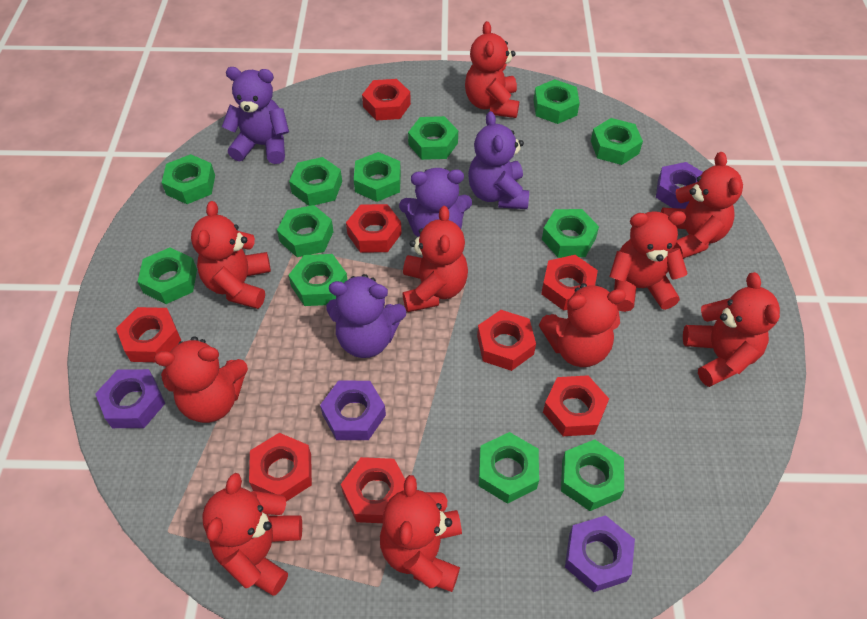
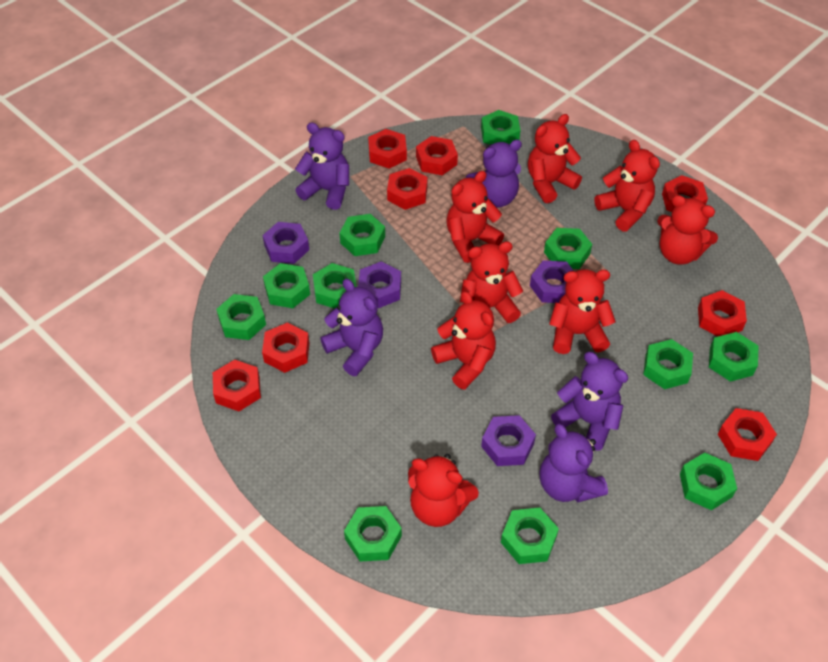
green nut: [138,248,197,304] [162,154,215,204] [277,205,334,257] [288,254,347,306] [289,157,342,206] [354,152,401,202] [408,116,458,160] [479,432,539,504] [534,79,580,124] [542,209,599,258] [561,439,624,511] [591,118,643,165] = 12 -> [216,294,266,340] [263,263,310,308] [313,263,357,309] [339,214,385,256] [344,506,402,561] [481,110,520,145] [501,508,559,564] [544,228,592,269] [643,339,693,389] [680,453,737,510] [709,332,758,382] = 11
purple teddy bear: [222,67,289,164] [326,274,406,358] [399,168,472,237] [468,111,529,209] = 4 -> [295,122,349,210] [320,279,383,376] [466,140,522,208] [539,424,608,503] [551,352,628,451] = 5
red teddy bear: [154,336,248,423] [191,201,271,309] [202,473,302,596] [380,475,462,592] [403,206,468,312] [465,21,519,118] [539,283,626,367] [609,211,688,312] [661,152,743,259] [683,272,780,387] = 10 -> [408,454,479,527] [431,291,496,390] [446,171,504,263] [460,241,523,323] [528,114,582,203] [549,269,616,354] [594,140,660,232] [657,195,718,265] = 8

